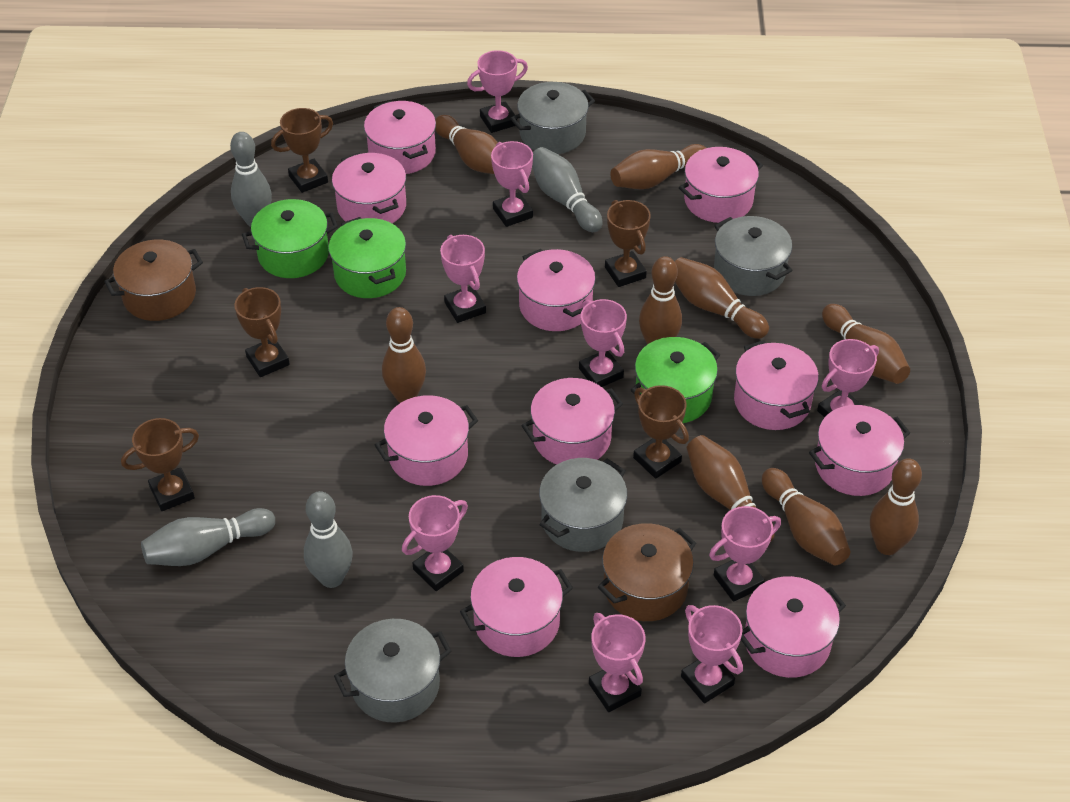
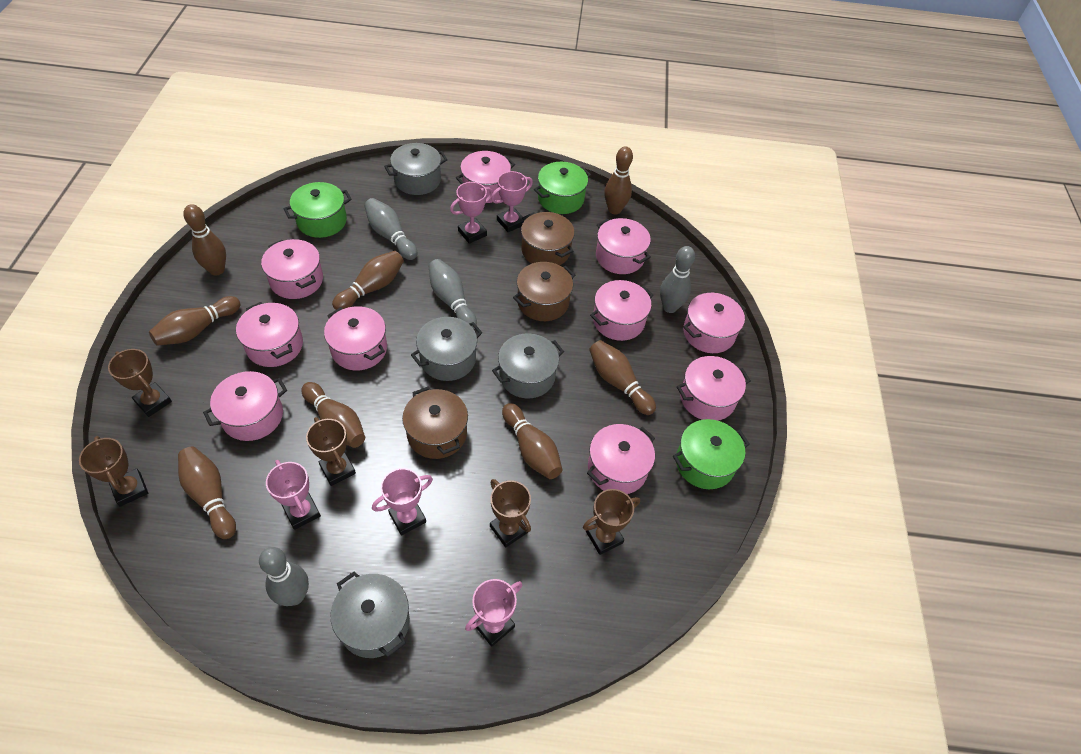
brown bowling pin: [382,307,426,403] [435,115,498,174] [610,144,706,189] [639,256,682,345] [675,257,769,339] [687,435,775,542] [762,468,851,565] [822,304,910,384] [870,458,922,555] = 9 -> [149,296,240,346] [178,447,236,539] [184,204,226,275] [301,382,365,448] [332,251,404,310] [502,403,562,479] [589,340,656,415] [604,146,633,215] = 8
brown pot: [104,240,203,321] [598,523,696,621] = 2 -> [402,386,468,459] [513,262,575,321] [521,212,575,265] = 3
pink trophy: [402,495,468,591] [440,235,486,323] [467,50,528,133] [491,141,533,227] [579,299,627,387] [589,613,645,712] [681,605,743,703] [709,506,781,602] [817,339,879,417] = 9 -> [266,460,321,530] [372,468,433,535] [450,182,493,244] [465,579,522,647] [491,171,533,232] = 5

